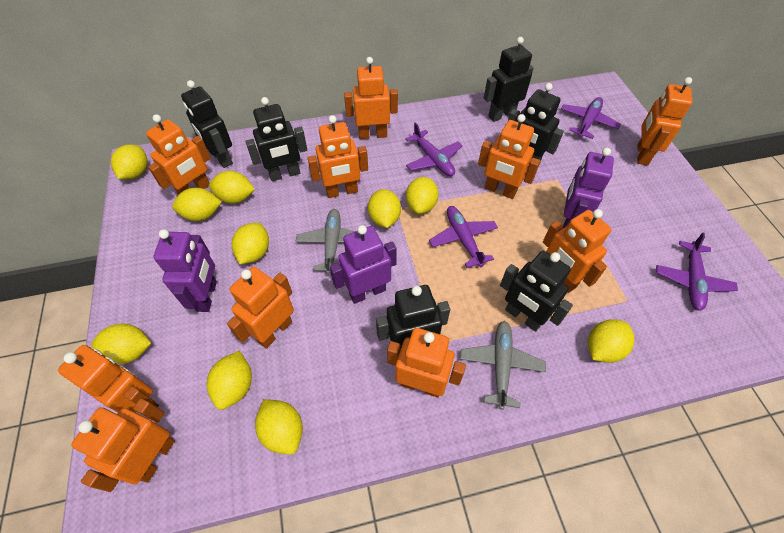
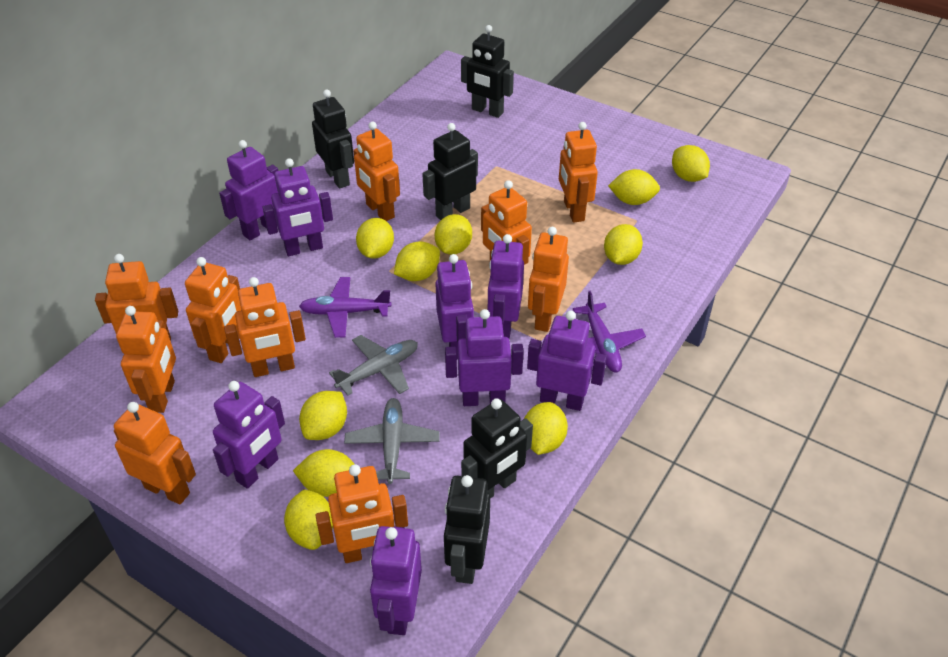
black robot: [181,80,233,168] [245,97,307,181] [376,285,450,350] [484,37,534,122] [500,251,573,331] [508,83,564,162] = 6 -> [312,90,354,189] [422,123,478,220] [444,475,490,584] [461,25,514,118] [461,398,533,499] = 5
purple plane: [406,122,462,176] [429,206,498,268] [561,97,621,139] [656,232,738,311] = 4 -> [299,277,392,338] [573,291,646,372] = 2
purple robot: [154,229,217,312] [330,225,397,304] [563,148,614,228] = 3 -> [213,381,285,489] [219,140,278,240] [263,158,333,256] [370,526,422,635] [435,254,474,360] [445,309,524,406] [488,234,524,339] [527,311,607,411] = 8

